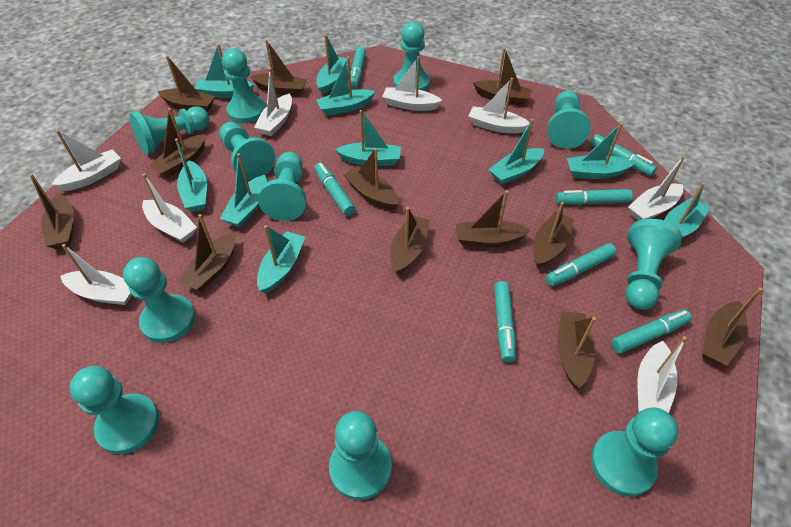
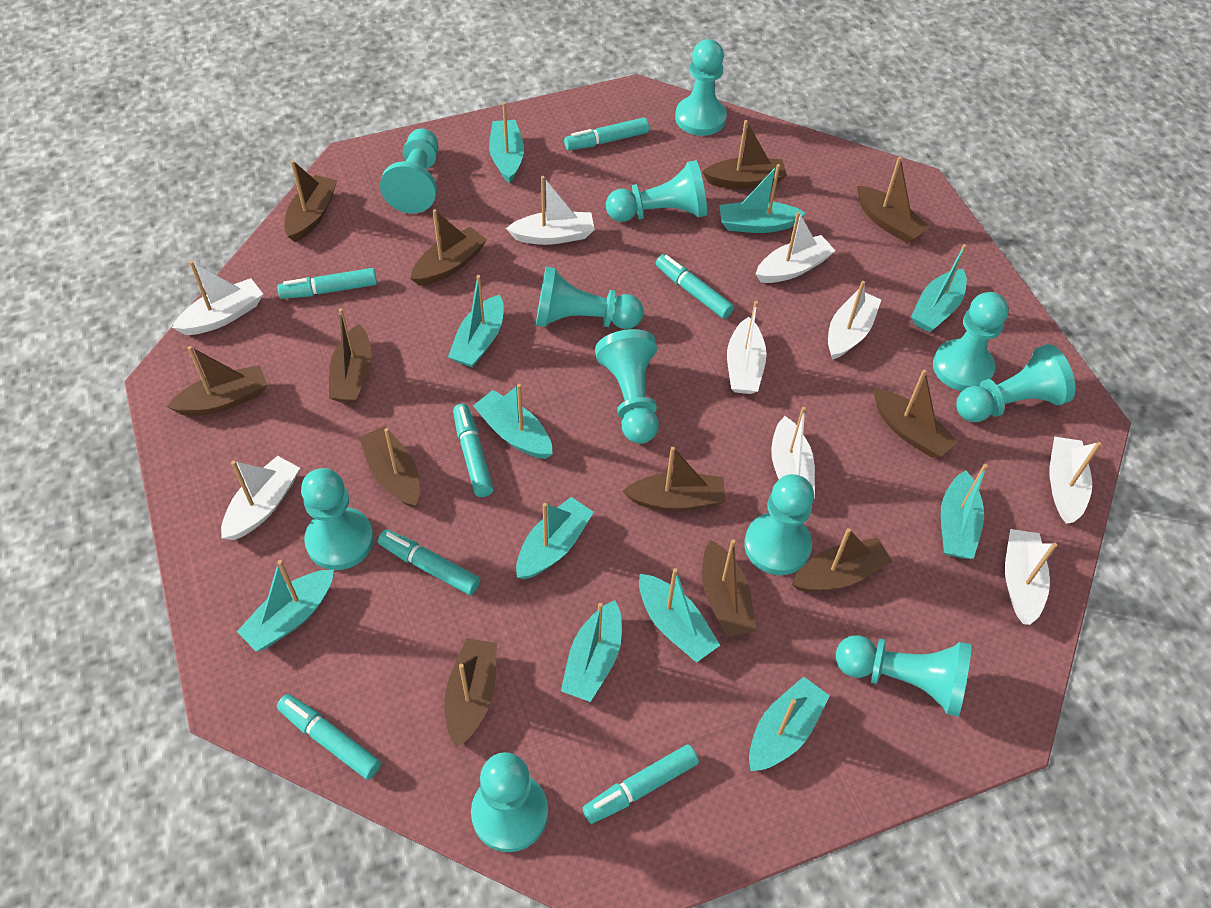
turquoise boat: [175,138,207,212] [195,44,254,98] [220,153,267,227] [257,225,305,294] [316,34,350,94] [316,57,375,116] [335,110,401,166] [489,119,544,184] [567,123,635,179] [664,182,710,238] = 10 -> [237,560,334,652] [448,275,504,368] [473,384,553,459] [489,102,524,184] [516,497,594,579] [561,600,622,702] [639,568,720,663] [719,164,806,233] [749,677,830,771] [911,244,967,332] [941,464,988,559] = 11
white boat: [51,130,121,191] [60,244,132,305] [142,174,197,243] [254,68,292,136] [382,56,443,111] [468,78,530,134] [628,156,685,221] [638,336,687,413] = 8 -> [172,261,263,335] [221,456,300,540] [506,176,595,245] [727,301,767,394] [756,212,835,283] [771,407,815,499] [828,281,881,360] [1005,529,1057,625] [1049,437,1101,524] = 9

